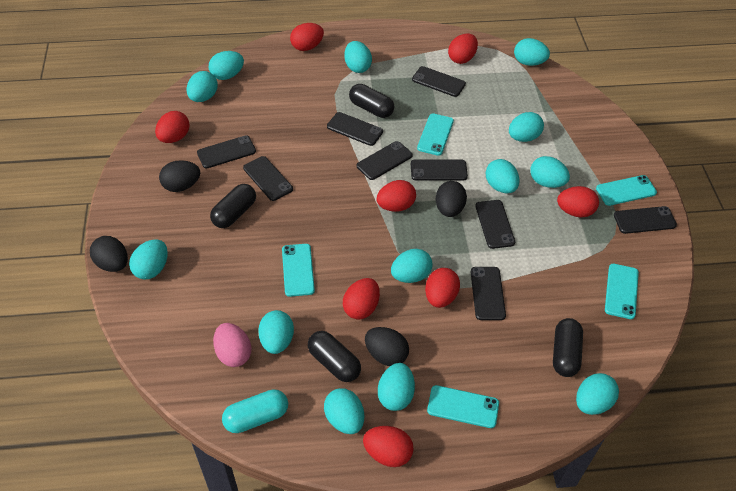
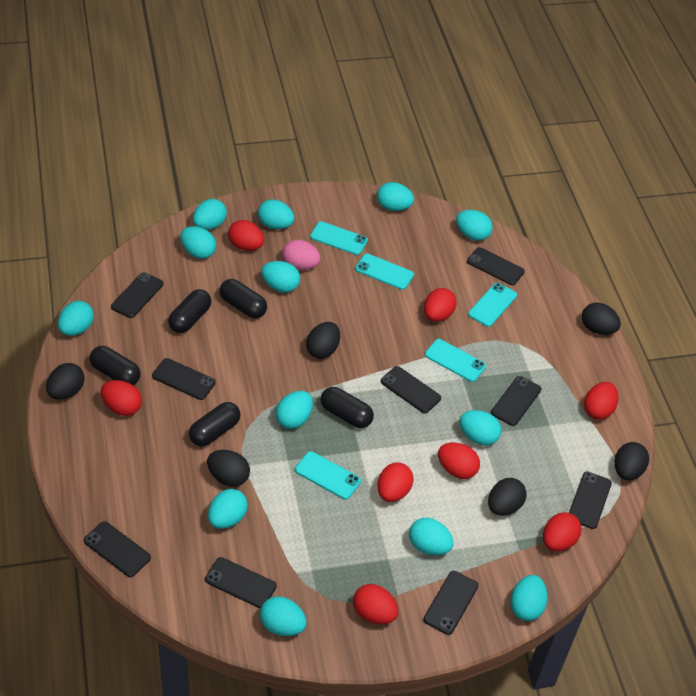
black capsule: [210,184,256,228] [308,331,361,382] [349,84,394,118] [553,318,583,377] = 4 -> [90,346,141,385] [168,289,211,333] [189,402,240,447] [219,279,267,319] [320,387,374,428] = 5
black egg: [90,236,128,272] [159,160,200,192] [365,327,409,366] [436,181,467,217] = 4 -> [46,363,85,400] [207,450,250,487] [306,322,340,359] [488,478,527,516] [582,303,621,335] [615,442,649,480] = 6
turquoise capsule: [222,389,288,433] = 1 -> none = 0

